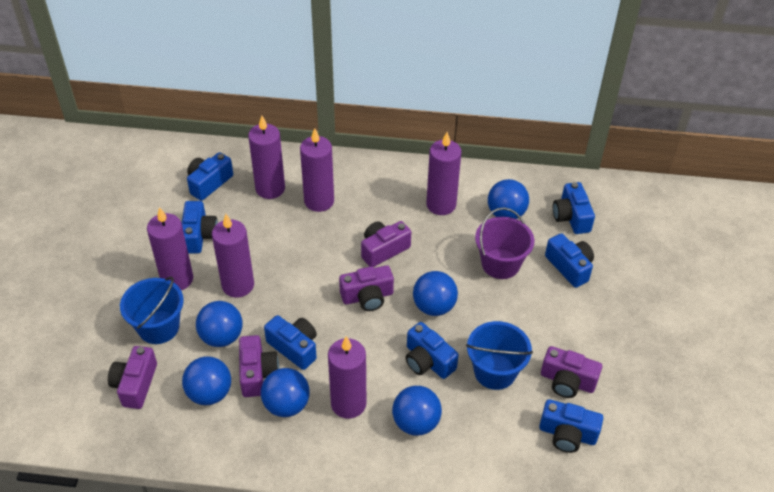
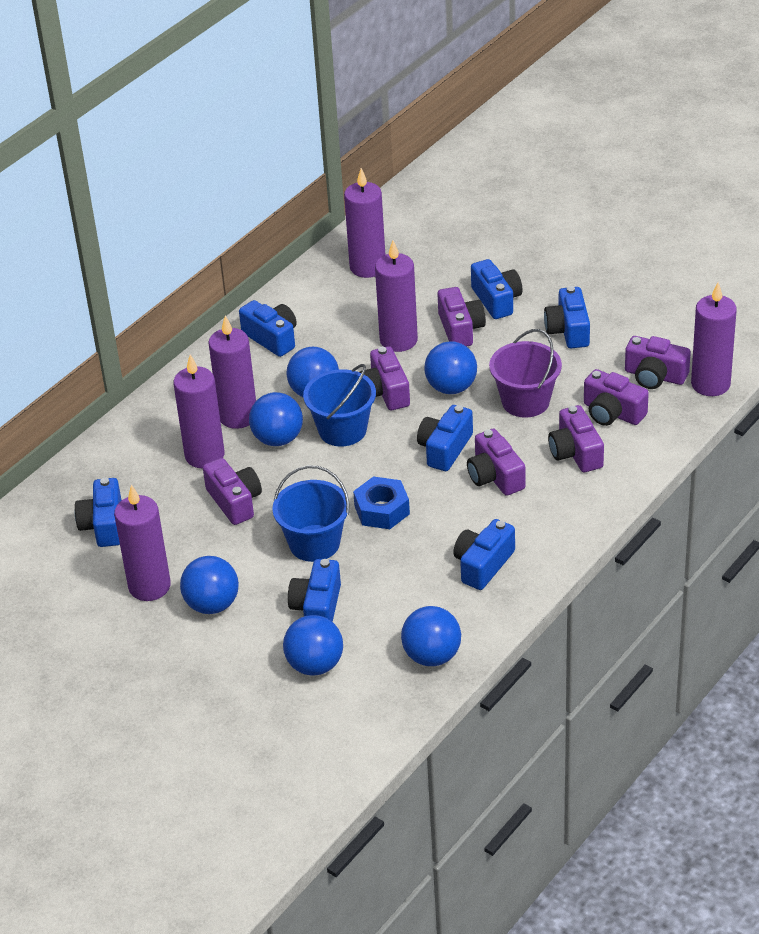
blue nut: none = 0 -> [353,476,410,529] = 1
purple camera: [108,346,157,409] [239,335,279,397] [339,265,394,311] [361,221,411,267] [541,346,602,398] = 5 -> [203,458,262,525] [360,346,410,410] [438,287,486,346] [467,429,525,496] [548,405,604,472] [584,369,649,426] [625,336,691,389] = 7

